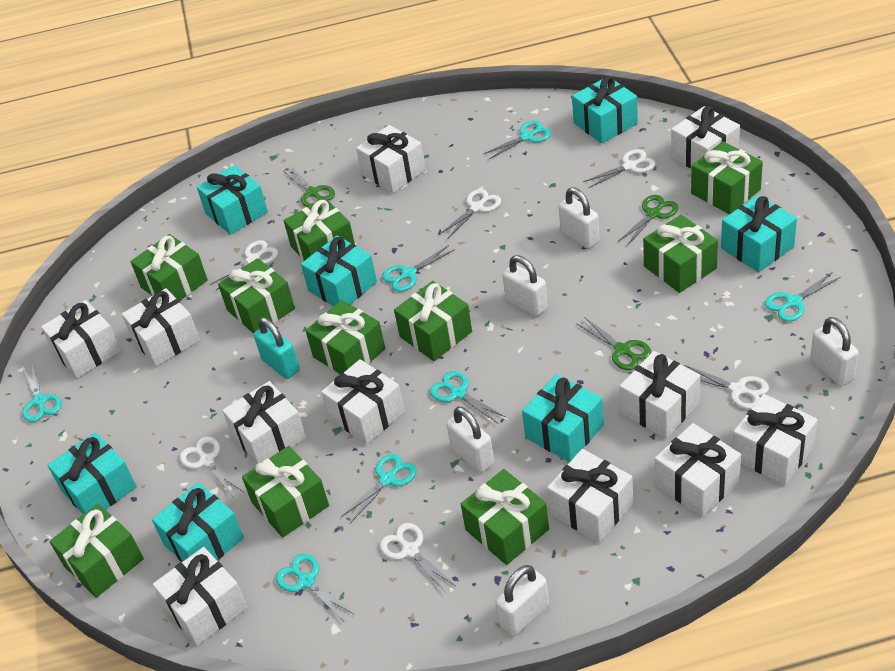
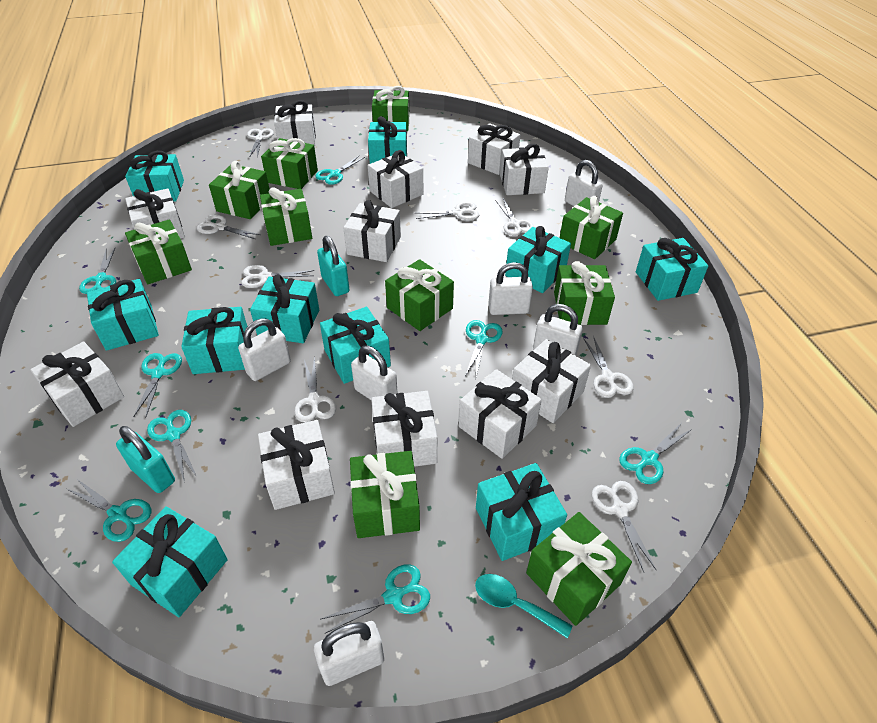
green scissors: [283,166,335,207] [577,317,651,370] [619,195,679,246] = 3 -> none = 0
turquoise gift: [48,432,137,514] [152,482,244,562] [197,165,268,235] [301,236,377,306] [522,374,604,462] [572,76,638,144] [721,195,797,272] = 7 -> [87,279,159,351] [112,506,228,617] [125,151,184,202] [181,307,248,374] [250,274,319,343] [320,307,391,384] [368,116,407,164] [476,463,567,561] [505,226,571,293] [636,238,708,301] = 10
turquoise padlock: [254,318,300,379] = 1 -> [116,426,175,493] [317,236,350,296] = 2
turquoise scissors: [22,363,62,422] [276,554,355,621] [341,454,417,523] [382,245,455,292] [430,371,505,424] [483,120,551,159] [765,272,841,321] = 7 -> [67,478,151,542] [79,248,116,294] [133,353,182,418] [147,410,197,480] [316,156,365,185] [321,564,430,633] [465,320,503,377] [619,423,692,484] = 8
turquoise spoon: none = 0 -> [475,574,573,638] = 1
white padlock: [447,406,494,473] [496,565,549,636] [502,255,548,316] [559,187,599,249] [810,317,859,386] = 5 -> [238,318,291,381] [314,621,384,686] [351,346,398,400] [488,262,533,315] [533,304,583,356] [565,160,603,206] = 6
white scissors: [180,437,243,497] [210,240,278,290] [380,523,456,593] [440,189,501,239] [583,149,656,188] [684,365,769,409] = 6 -> [197,215,260,239] [241,265,314,288] [247,128,274,158] [294,356,336,422] [416,202,479,220] [495,198,534,236] [583,336,634,398] [592,481,657,572] = 8

